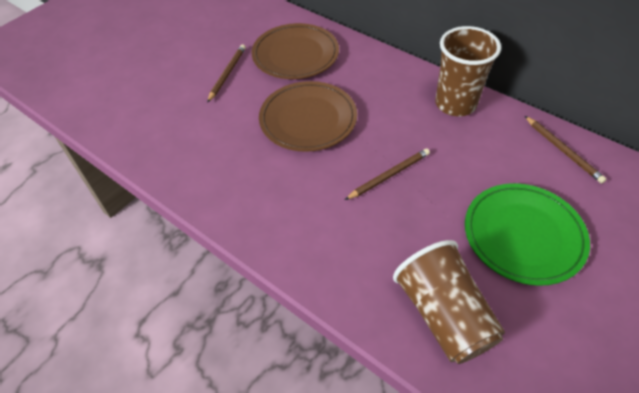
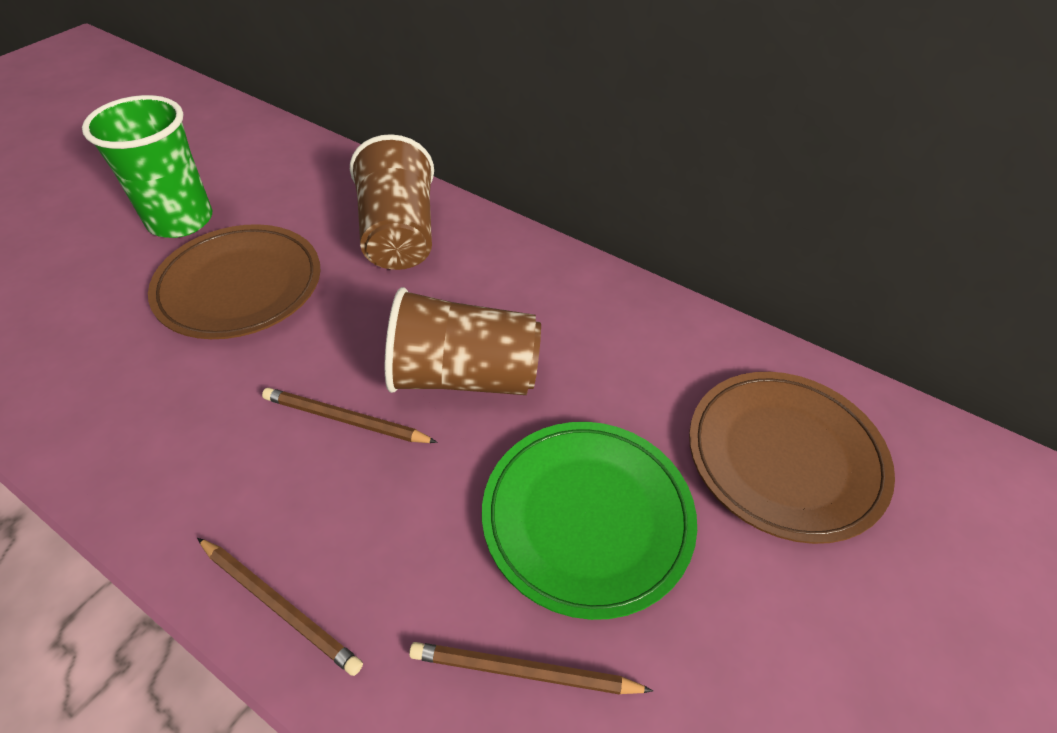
green cup: none = 0 -> [82,95,212,238] = 1

